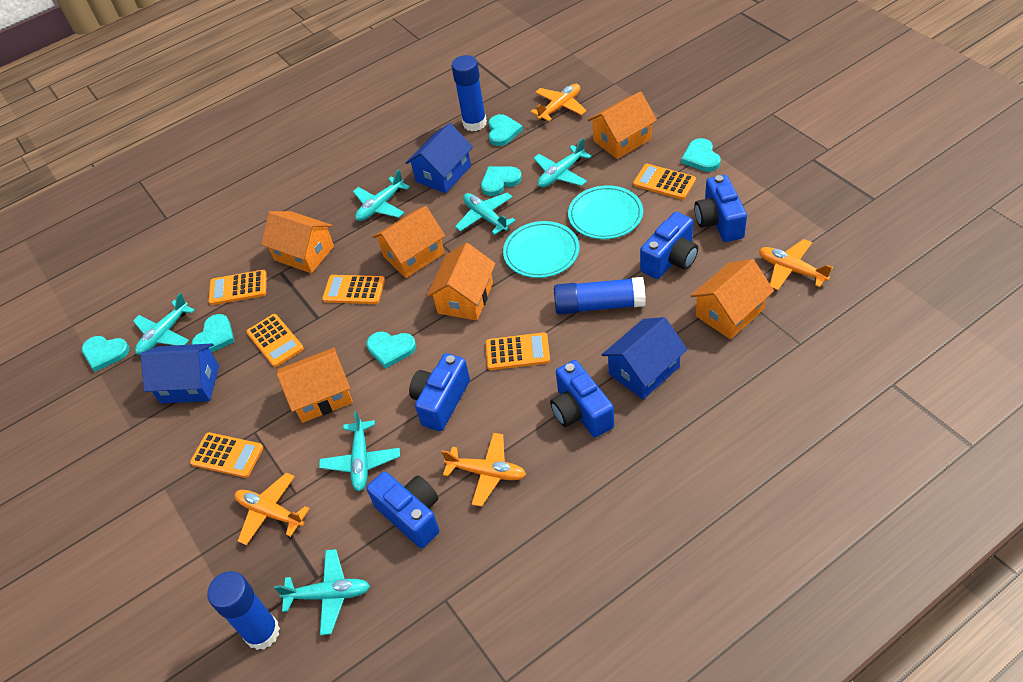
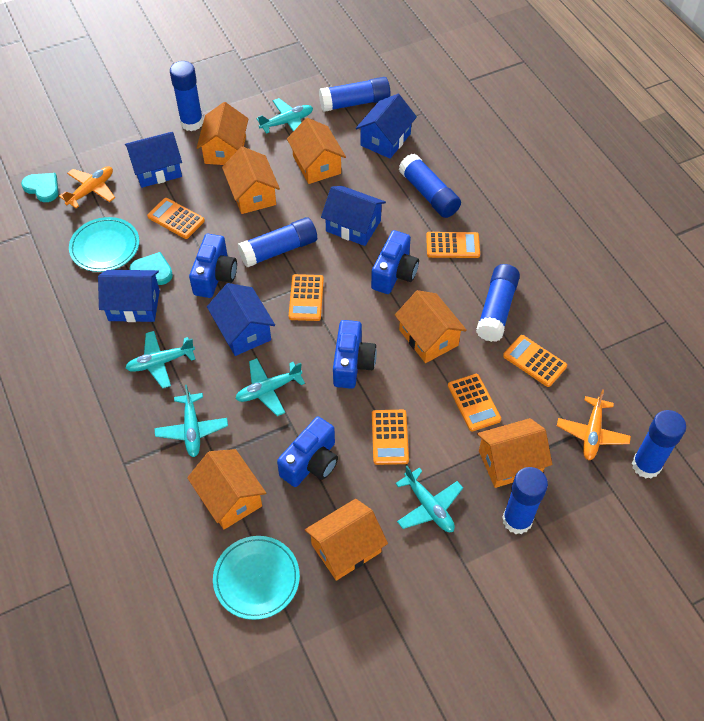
blue camera: [366,471,439,548] [409,353,470,431] [550,360,614,437] [640,212,698,279] [694,175,747,242] = 5 -> [189,234,237,298] [277,416,338,487] [333,320,377,389] [371,230,419,294] = 4
blue glue stick: [207,571,280,650] [451,55,487,131] [554,277,646,315] = 3 -> [170,61,203,131] [238,217,317,267] [319,77,391,112] [399,154,461,218] [476,264,520,342] [502,467,548,534] [632,410,686,479] = 7
blue house: [141,343,219,403] [406,123,473,193] [602,317,687,400] = 3 -> [98,270,160,322] [125,132,182,188] [207,283,275,356] [321,186,386,246] [356,94,417,159] = 5
orange house: [261,211,334,273] [277,348,353,423] [373,206,445,278] [427,243,496,320] [588,92,657,159] [690,259,774,339] = 6 -> [187,449,266,529] [197,102,249,165] [222,146,280,214] [287,118,346,184] [305,499,388,581] [395,290,467,363] [477,418,552,488] = 7
orange plane: [235,472,310,545] [441,433,526,507] [531,84,587,121] [759,239,833,290] = 4 -> [59,166,115,208] [557,389,631,460] = 2
turquoise heart: [82,336,130,372] [191,314,235,352] [366,331,416,369] [481,166,522,196] [488,114,523,146] [681,138,721,172] = 6 -> [21,173,59,202] [130,252,173,285] = 2
turquoise plane: [133,293,195,355] [274,549,370,635] [319,411,400,491] [353,170,410,221] [455,193,516,235] [533,138,592,187] = 6 -> [126,331,195,389] [155,385,228,457] [236,358,305,416] [256,98,313,134] [395,466,463,532] = 5

